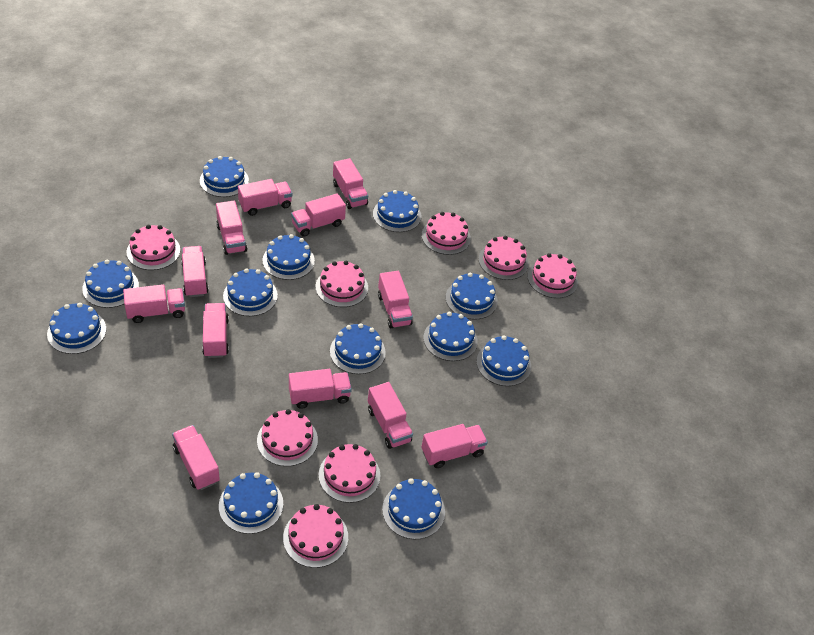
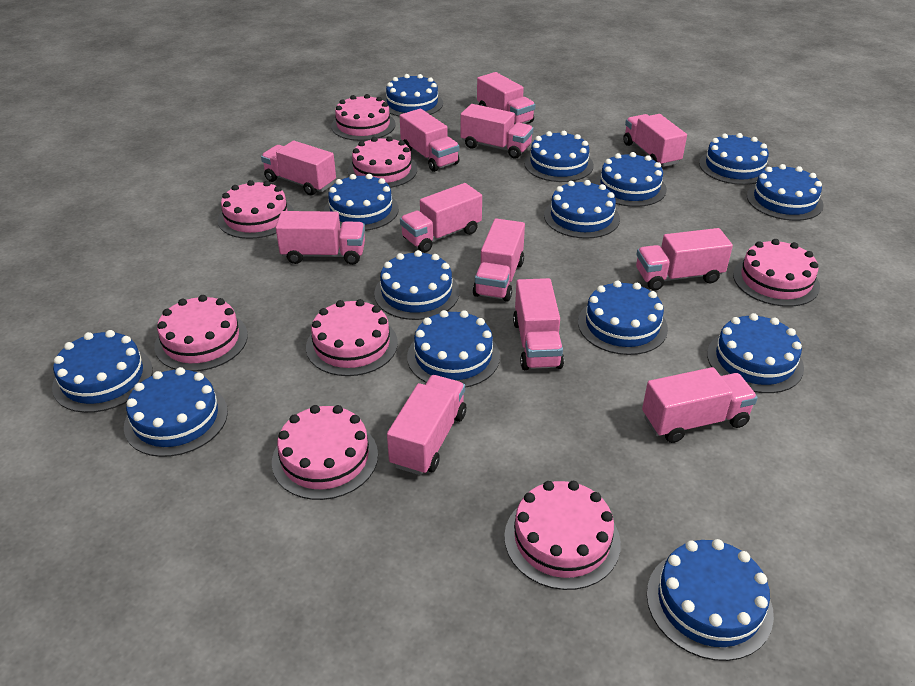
blue cake: [47,303,106,354] [82,260,139,308] [200,156,249,197] [219,472,283,534] [223,268,278,316] [262,234,315,280] [330,323,386,374] [373,190,421,232] [382,478,445,539] [423,312,478,361] [446,273,498,320] [476,335,531,386] = 12 -> [52,330,153,413] [124,367,228,457] [324,174,399,231] [374,250,459,320] [383,74,443,117] [407,310,500,388] [524,131,594,182] [544,180,620,239] [578,280,668,355] [594,152,667,207] [647,539,774,661] [699,133,770,185] [707,313,804,393] [747,164,824,221] = 14

